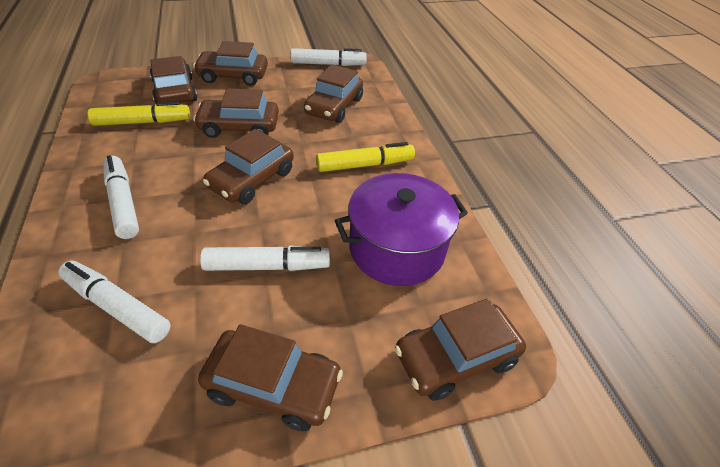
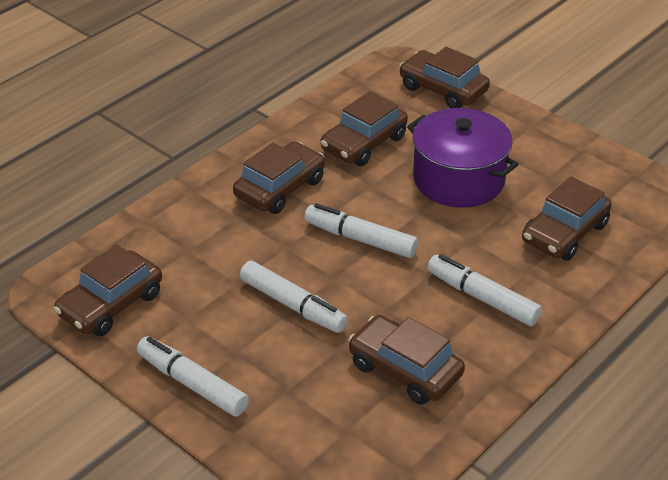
brown car: [150,56,198,103] [193,41,268,86] [193,88,279,138] [198,324,343,431] [203,129,294,204] [304,64,363,123] [395,299,526,401] = 7 -> [54,244,162,336] [233,141,325,214] [321,91,408,166] [348,315,465,404] [399,47,490,108] [522,177,612,261] = 6
yellow marker: [88,102,190,126] [316,142,415,172] = 2 -> none = 0

